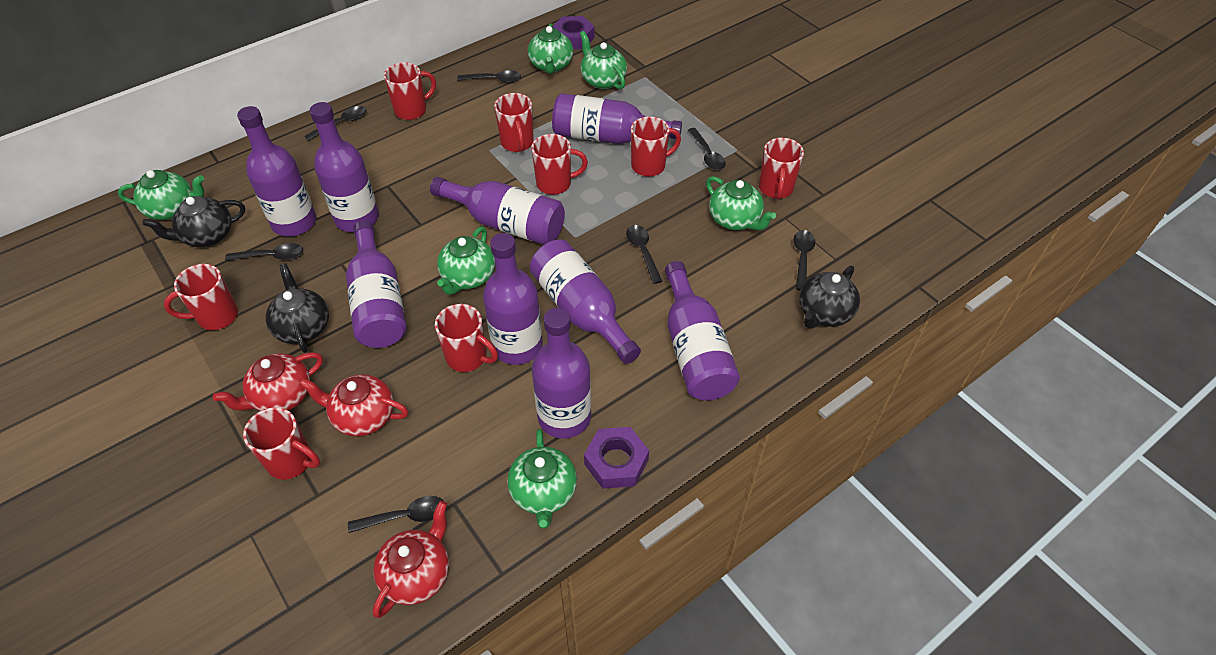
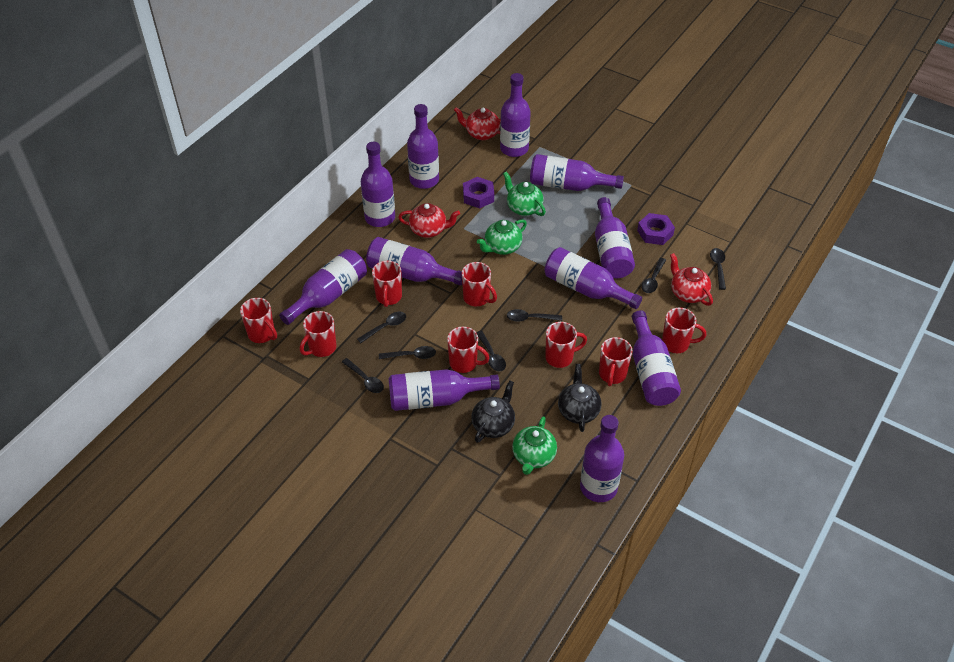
black teapot: [143,196,245,247] [266,264,329,353] [799,266,860,329] = 3 -> [471,381,515,443] [558,364,601,432] = 2
green teapot: [118,170,204,220] [437,227,495,295] [507,429,577,529] [528,23,573,74] [580,31,627,89] [706,176,776,230] = 6 -> [477,219,527,255] [503,172,546,216] [512,416,557,475] = 3
purple bottle: [237,106,316,236] [310,102,379,232] [346,220,407,348] [430,177,565,245] [483,233,543,365] [530,239,641,364] [532,308,591,439] [552,93,682,144] [665,261,740,401] = 9 -> [279,249,367,325] [361,142,395,227] [366,237,462,285] [388,369,500,411] [407,104,439,189] [500,73,531,157] [530,154,624,191] [545,247,642,309] [580,415,624,502] [595,197,635,278] [632,310,681,406] = 11

